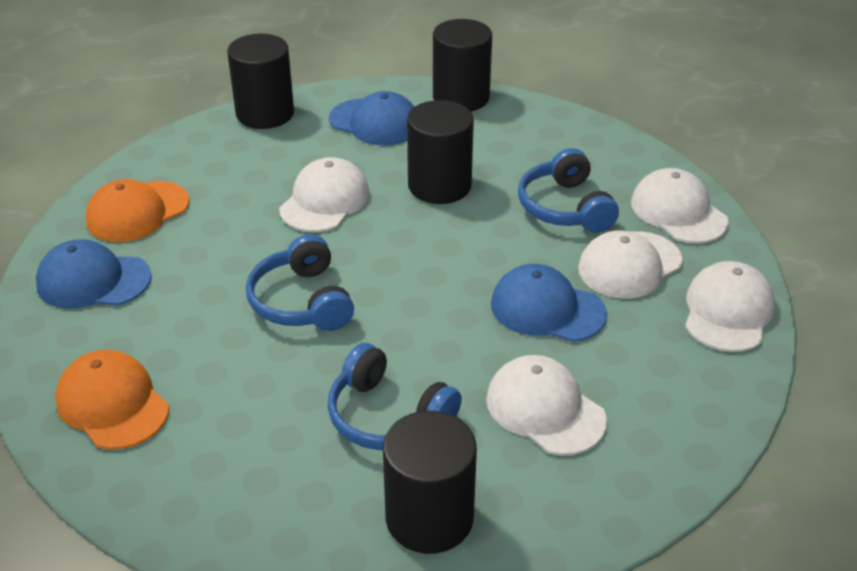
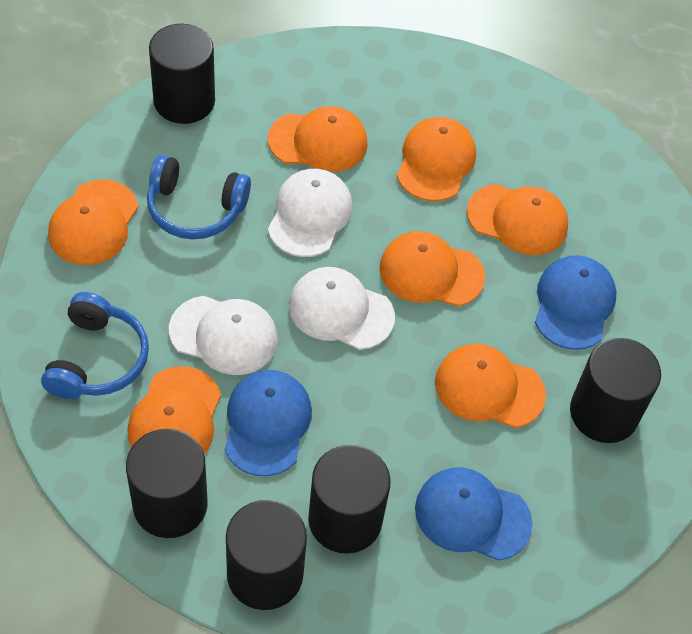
black cylinder: [227,34,294,129] [383,411,477,554] [407,100,474,204] [433,19,492,111] = 4 -> [126,429,208,538] [149,24,215,124] [226,500,307,610] [308,445,391,554] [570,338,661,443] = 5
blue headphones: [246,234,354,331] [328,343,462,450] [518,148,619,233] = 3 -> [41,292,149,399] [147,155,251,240] = 2
orange cap: [55,350,169,449] [86,179,189,242] = 2 -> [48,180,138,265] [127,366,221,454] [268,106,368,172] [379,231,485,306] [397,117,476,201] [435,344,546,428] [467,184,568,255] = 7
white cap: [279,157,370,232] [486,355,607,455] [578,230,683,298] [631,168,729,243] [685,261,775,352] = 5 -> [169,296,278,375] [268,169,353,257] [289,267,395,350] = 3

